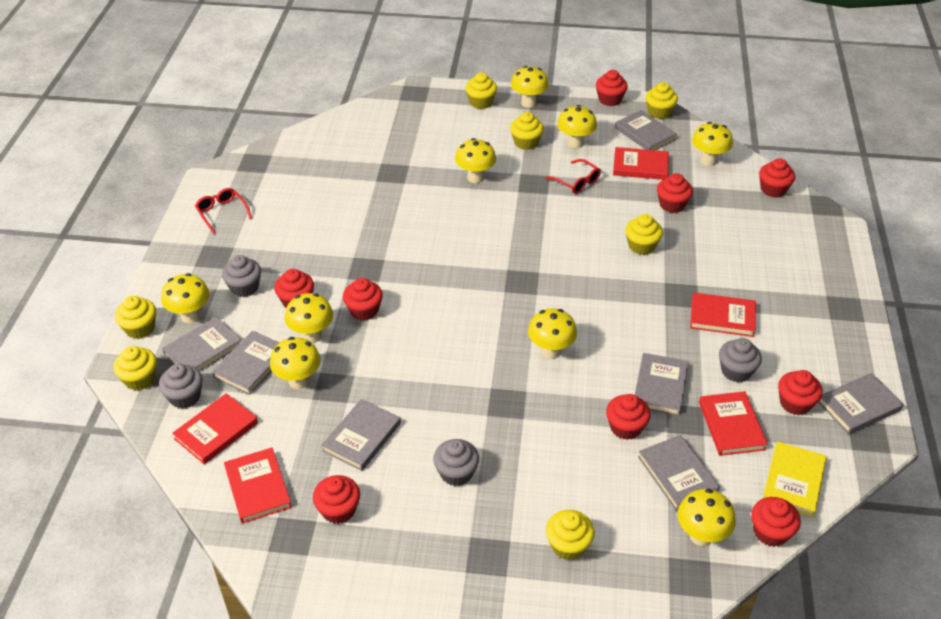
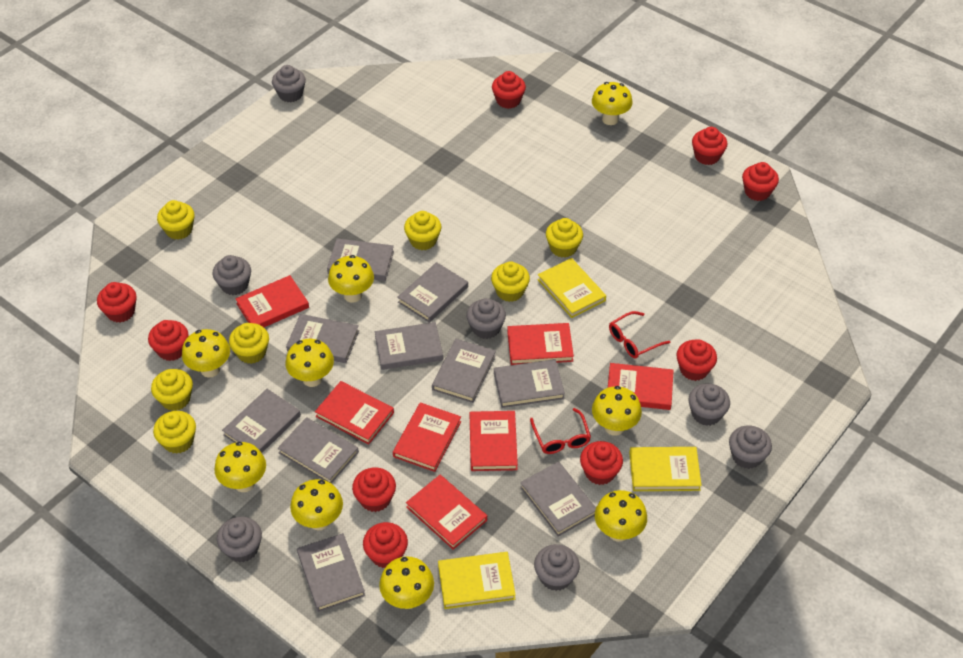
grey book: [162,317,241,371] [212,331,279,395] [321,399,401,471] [615,110,677,150] [635,353,689,416] [638,435,720,510] [818,373,904,434] = 7 -> [222,389,301,453] [278,417,359,484] [286,314,359,363] [297,533,365,612] [327,238,394,281] [375,322,443,370] [397,262,468,323] [432,339,496,403] [494,359,565,408] [520,461,596,537] = 10
grey cupcake: [159,364,203,409] [222,255,261,297] [433,439,479,486] [719,338,762,382] = 4 -> [213,255,251,295] [217,517,262,563] [272,65,306,102] [466,298,506,339] [534,544,580,591] [688,383,730,426] [729,426,772,469] = 7
red book: [172,393,258,464] [224,448,292,524] [613,147,669,180] [690,293,756,337] [699,391,768,456] = 5 -> [235,275,309,327] [315,381,394,445] [393,402,461,472] [406,475,487,550] [470,411,518,471] [507,323,574,365] [608,363,674,410] = 7
yellow book: [763,441,827,517] = 1 -> [438,552,516,609] [537,258,606,318] [629,447,702,491] = 3

